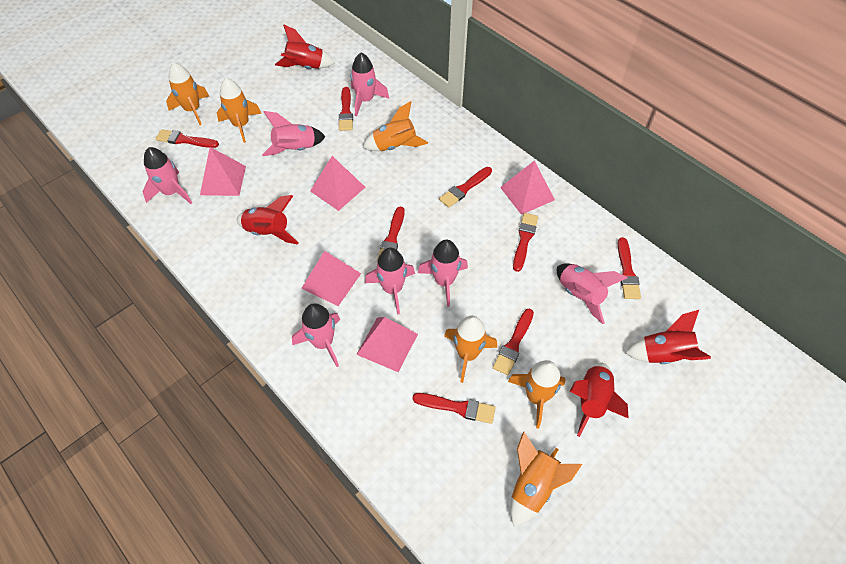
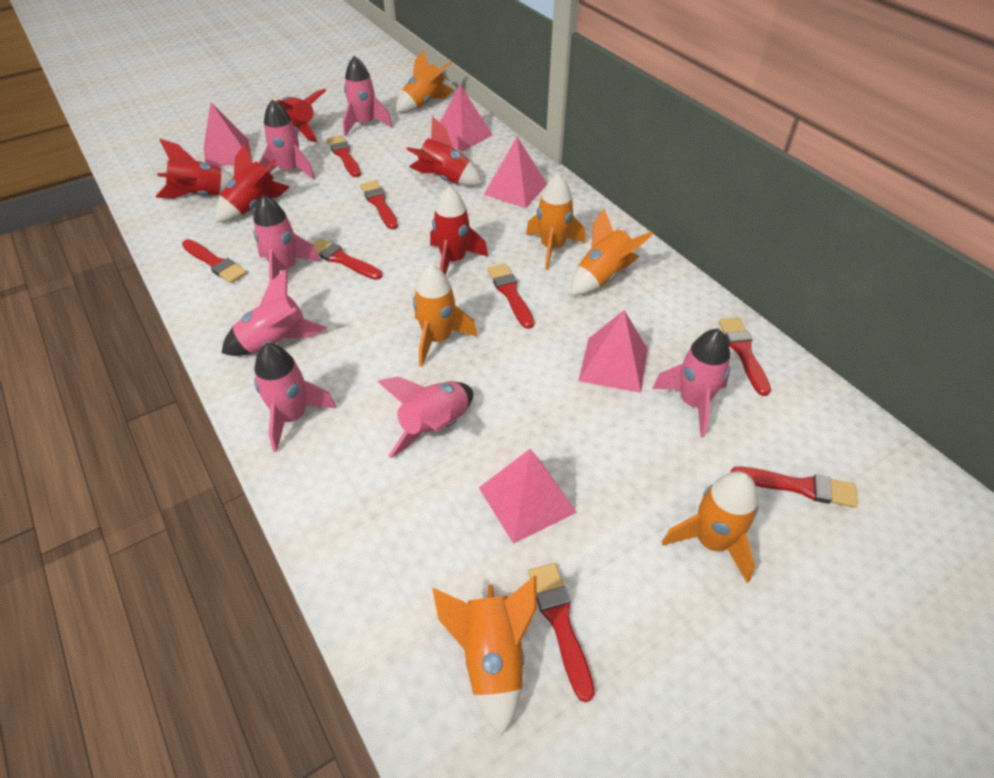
red rocket: [237,195,298,245] [275,24,335,69] [570,362,629,437] [625,310,711,364] = 4 -> [156,139,234,199] [215,144,290,222] [275,89,326,142] [406,117,482,186] [430,186,488,275] = 5

